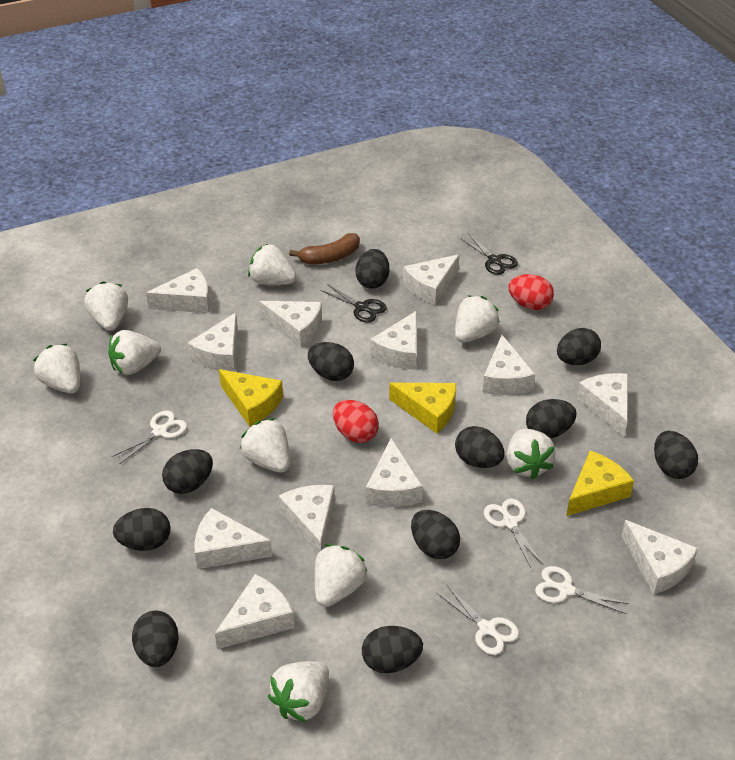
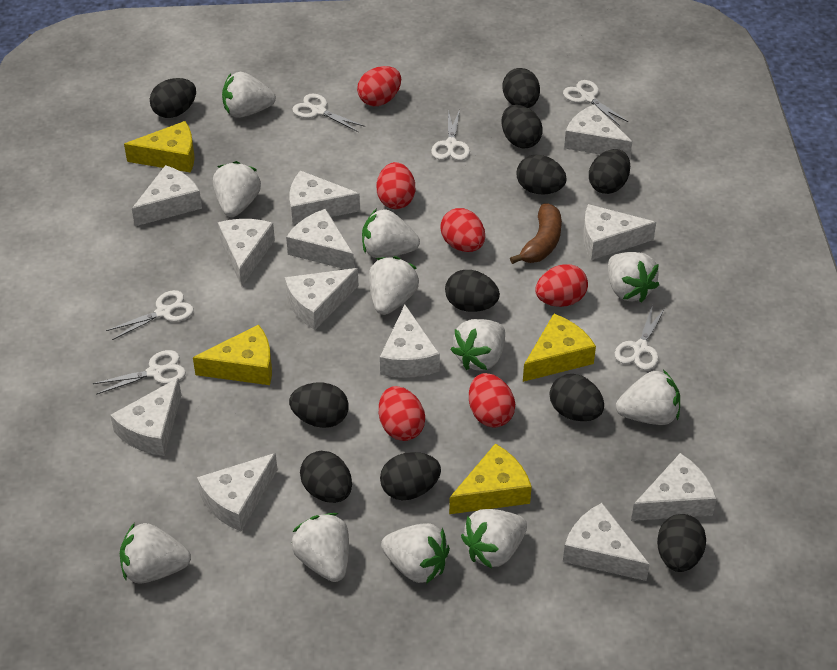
black scissors: [320,284,387,322] [461,234,518,275] = 2 -> none = 0
red egg: [333,400,379,443] [508,274,554,310] = 2 -> [357,66,401,106] [376,162,415,209] [379,386,425,441] [440,208,485,252] [469,373,515,428] [536,264,588,307] = 6
white scissors: [112,411,187,464] [437,584,519,655] [484,499,543,567] [535,566,629,614] = 4 -> [92,350,186,395] [106,290,194,340] [292,94,365,132] [431,109,470,161] [563,80,628,126] [615,305,665,370] = 6
white strawberry: [33,344,80,393] [84,281,128,331] [108,330,161,375] [240,418,290,473] [248,244,296,285] [268,661,329,722] [314,544,368,607] [455,295,500,343] [507,429,556,480] = 9 -> [120,523,191,584] [213,161,261,217] [222,72,276,118] [291,513,349,582] [362,209,420,258] [369,256,419,315] [381,523,450,584] [451,319,505,371] [461,509,527,569] [608,252,659,303] [616,370,680,425] = 11
yellow cheese: [219,369,283,427] [389,383,456,434] [566,451,634,516] = 3 -> [124,121,195,173] [193,324,272,385] [449,444,532,514] [523,314,596,382] = 4

